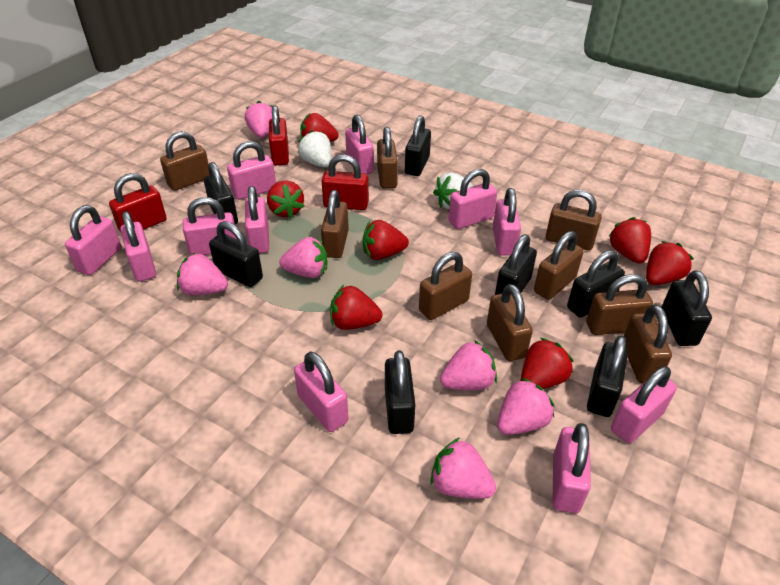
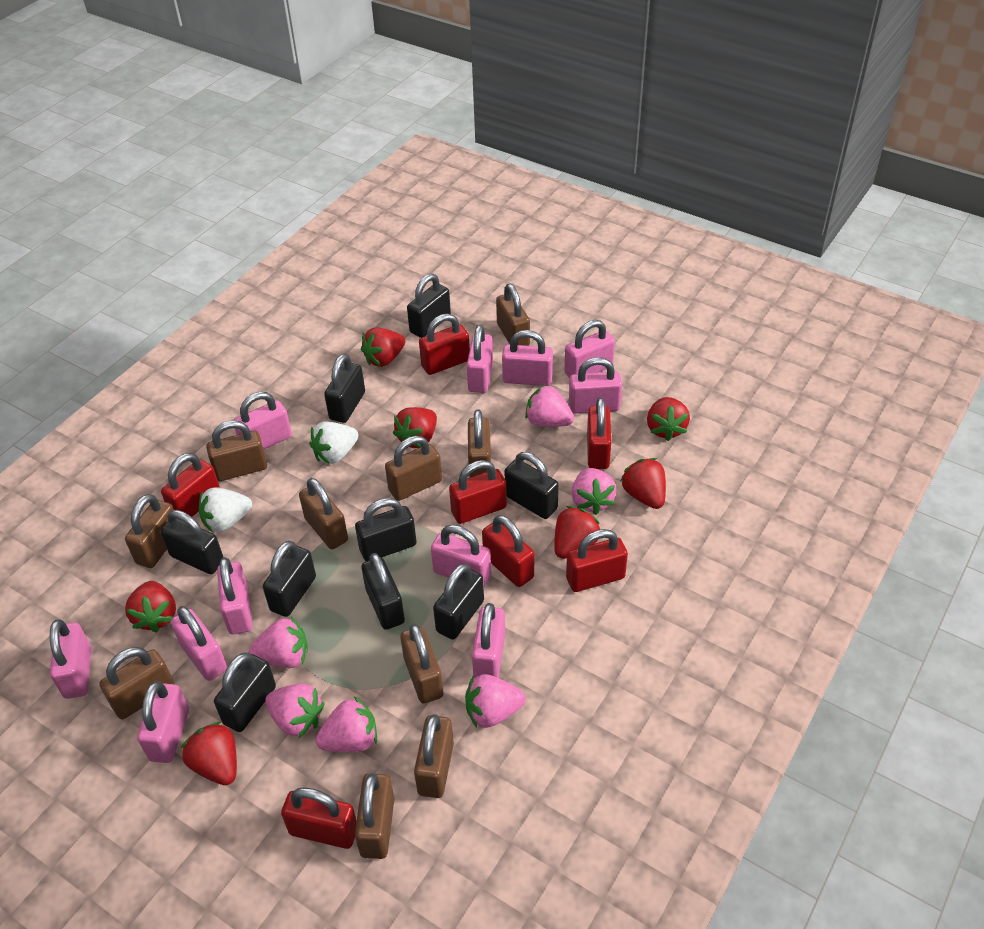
black padlock: [204,162,238,224] [209,221,263,287] [385,350,415,434] [405,115,431,176] [495,234,537,295] [567,250,625,317] [587,335,628,417] [662,270,712,346] = 8 -> [161,510,224,574] [214,653,276,732] [263,541,316,617] [324,354,365,423] [355,498,417,561] [361,553,405,630] [407,274,451,338] [433,563,484,640] [504,452,559,519] = 9
brown padlock: [160,131,210,191] [321,190,349,258] [377,127,398,189] [419,252,472,320] [487,284,533,361] [534,231,584,300] [546,190,602,251] [586,274,653,335] [624,305,672,383] = 9 -> [99,647,174,719] [125,494,174,568] [206,420,267,481] [299,478,348,549] [355,773,394,859] [385,436,442,501] [400,624,443,704] [414,714,454,798] [468,409,491,477] [496,284,530,346] = 10
red padlock: [109,173,167,232] [269,105,289,165] [321,154,369,210] = 3 -> [161,453,220,517] [281,787,357,849] [419,314,470,375] [449,460,507,524] [482,515,534,587] [566,529,628,592] [587,398,611,469] = 7

